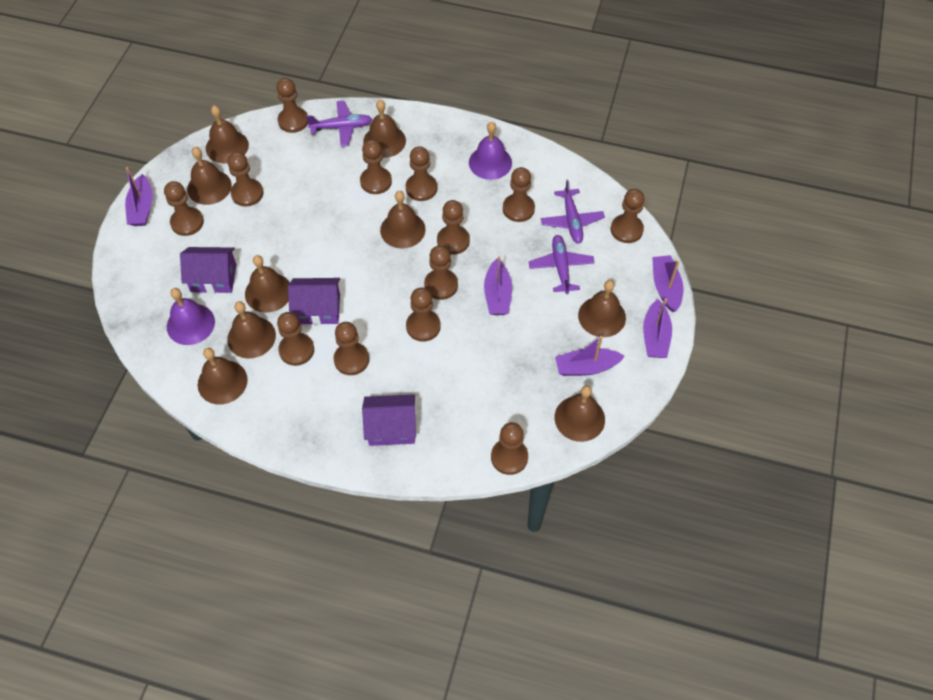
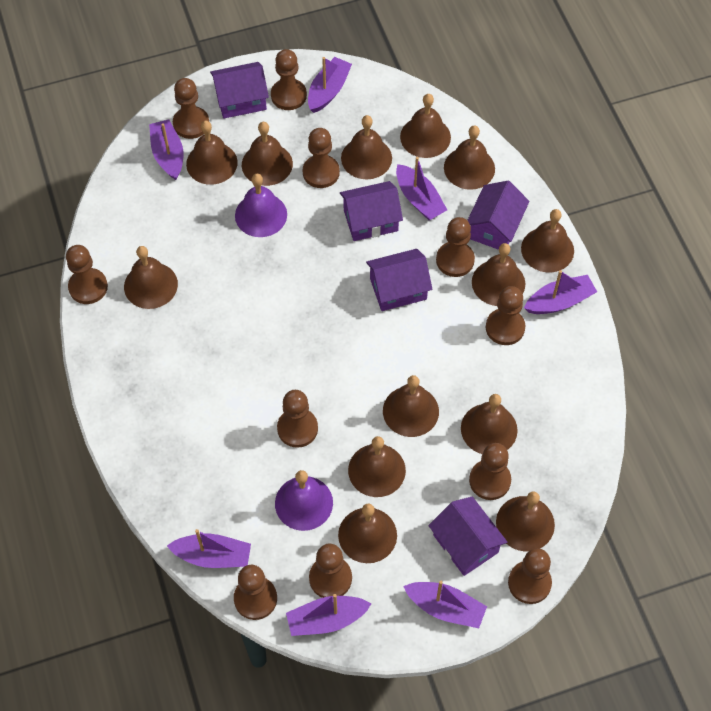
brown bell: [187,147,232,205] [198,348,248,404] [206,105,249,163] [227,301,276,358] [245,255,290,313] [363,100,406,158] [380,191,426,249] [554,385,605,442] [578,280,626,337] = 9 -> [124,246,178,309] [186,120,238,185] [242,122,293,186] [338,503,397,563] [341,115,392,179] [348,436,406,497] [383,375,439,437] [400,94,451,158] [444,125,495,190] [461,394,518,454] [472,243,525,306] [496,491,555,551] [521,209,574,272] = 13
brown pawn: [164,181,204,236] [227,152,263,207] [276,78,308,133] [277,312,314,366] [334,322,369,375] [360,140,392,194] [406,146,437,201] [406,288,441,342] [424,246,458,300] [437,200,470,255] [491,422,528,475] [503,167,535,222] [611,189,645,243] = 13 -> [66,245,108,304] [173,78,209,139] [234,565,277,620] [271,49,307,110] [277,390,318,448] [303,128,340,188] [309,543,352,598] [436,217,475,277] [469,443,511,500] [486,286,525,345] [508,548,552,604] = 11
purple boat: [125,167,153,226] [484,256,512,315] [555,336,625,376] [643,299,672,358] [652,255,683,312] = 5 -> [149,119,183,180] [167,529,251,568] [286,594,371,636] [308,57,352,113] [396,157,447,220] [403,581,487,628] [524,270,597,314] = 7
purple house: [180,247,237,293] [288,278,340,325] [362,394,416,446] = 3 -> [210,62,269,119] [340,181,403,241] [366,249,432,311] [428,497,508,576] [467,181,529,250] = 5
purple plane: [306,101,373,147] [529,235,595,294] [541,180,605,244] = 3 -> none = 0

